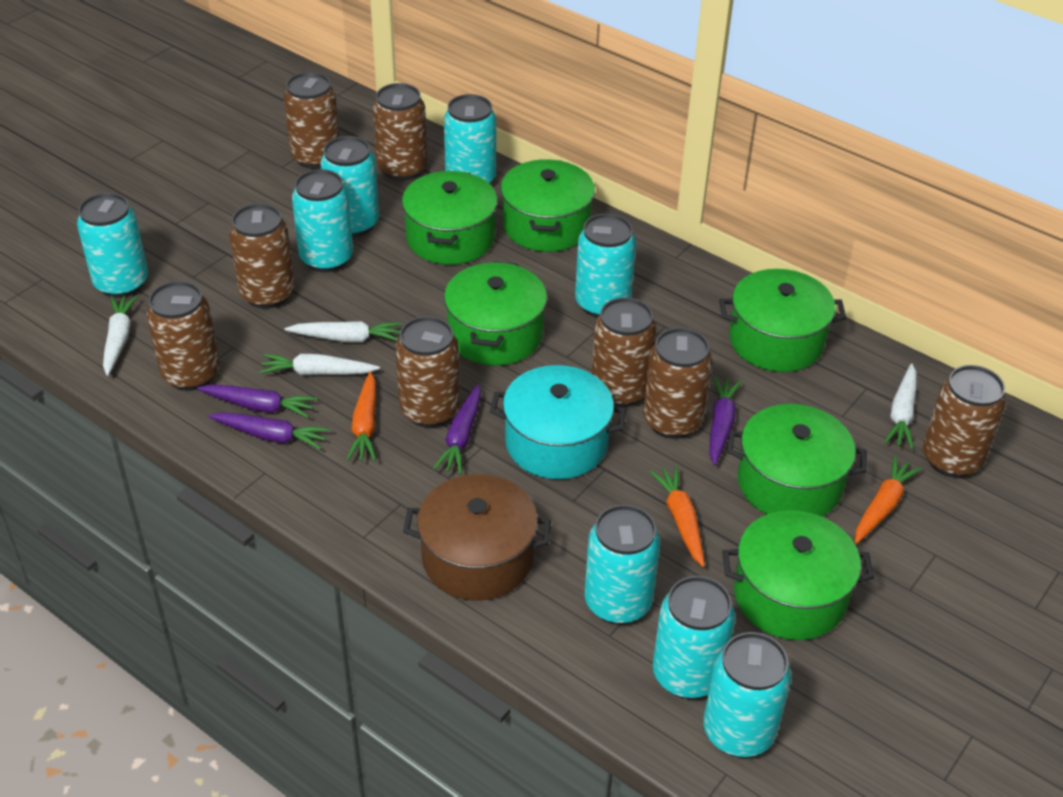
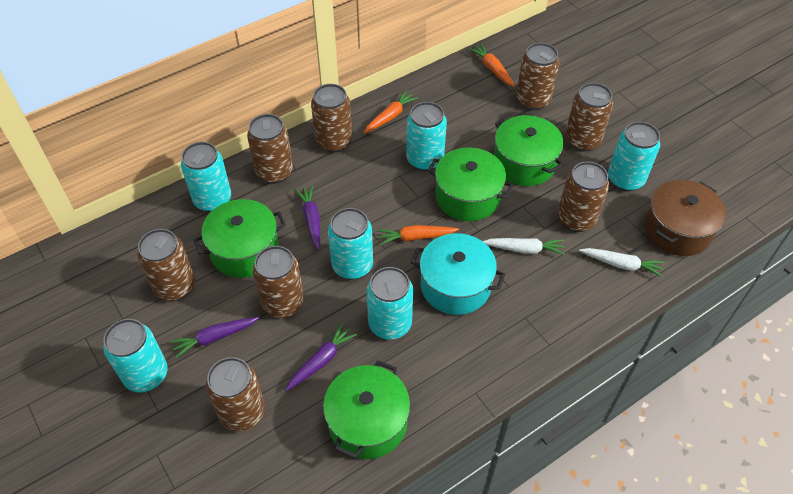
green pot: [402,171,498,265] [444,261,547,366] [501,159,595,252] [719,269,847,372] [722,510,874,640] [727,404,867,517] = 6 -> [194,199,286,278] [323,360,410,459] [427,147,514,221] [494,115,564,186] = 4
purple carrot: [197,384,317,418] [208,412,330,450] [433,384,481,475] [709,376,742,466] = 4 -> [170,317,259,358] [286,323,357,391] [295,186,320,250] = 3
turquoise can: [77,193,148,298] [292,169,353,272] [321,136,379,237] [444,94,496,184] [575,213,636,318] [585,505,660,625] [653,576,735,699] [703,632,792,757] = 8 -> [103,319,168,392] [181,142,231,212] [328,208,373,280] [367,267,413,339] [406,102,447,171] [608,122,660,191] = 6
white carrot: [103,295,138,376] [259,354,380,375] [285,321,402,342] [884,363,917,449] = 4 -> [483,238,565,255] [579,248,664,277] = 2

